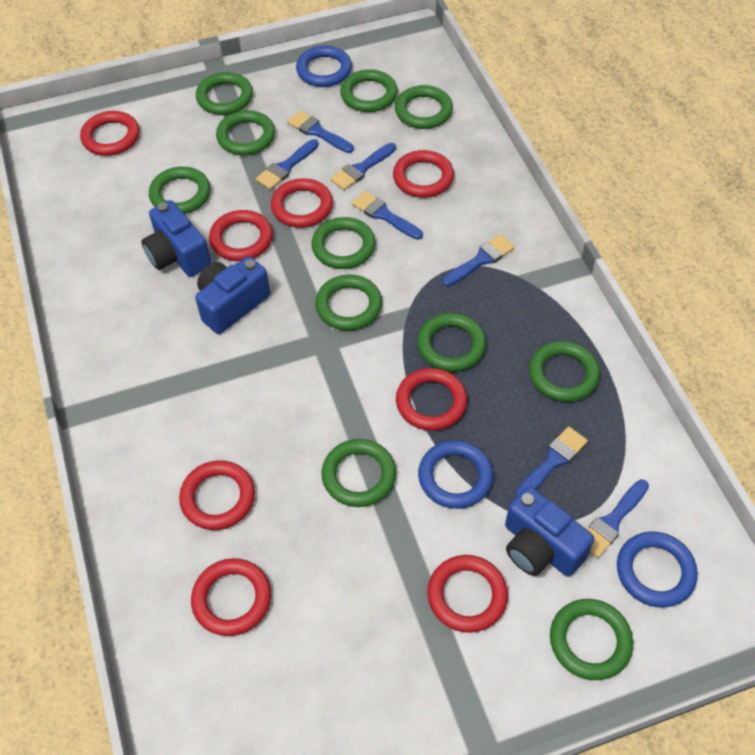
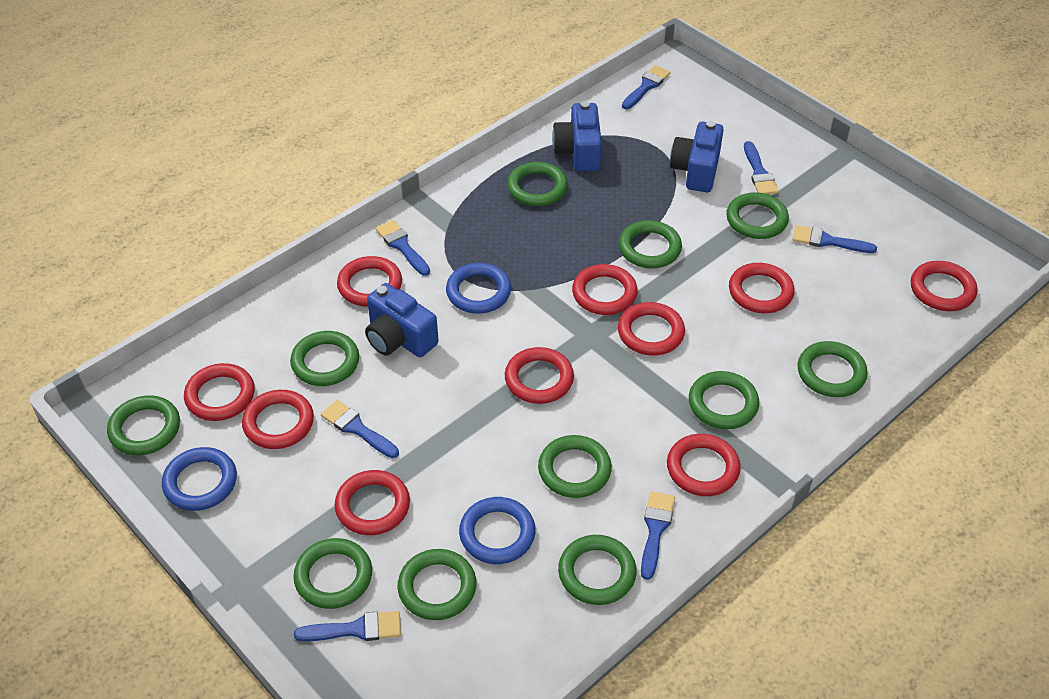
red ring: [80,111,140,156] [179,460,255,530] [191,558,271,636] [209,210,273,261] [271,178,333,228] [393,150,454,198] [396,368,467,431] [427,555,508,633] = 8 -> [184,363,255,421] [242,390,314,449] [335,470,410,535] [337,256,402,306] [505,347,574,404] [572,264,638,315] [618,302,685,356] [667,434,741,496] [729,263,795,313] [911,261,977,311] = 10

